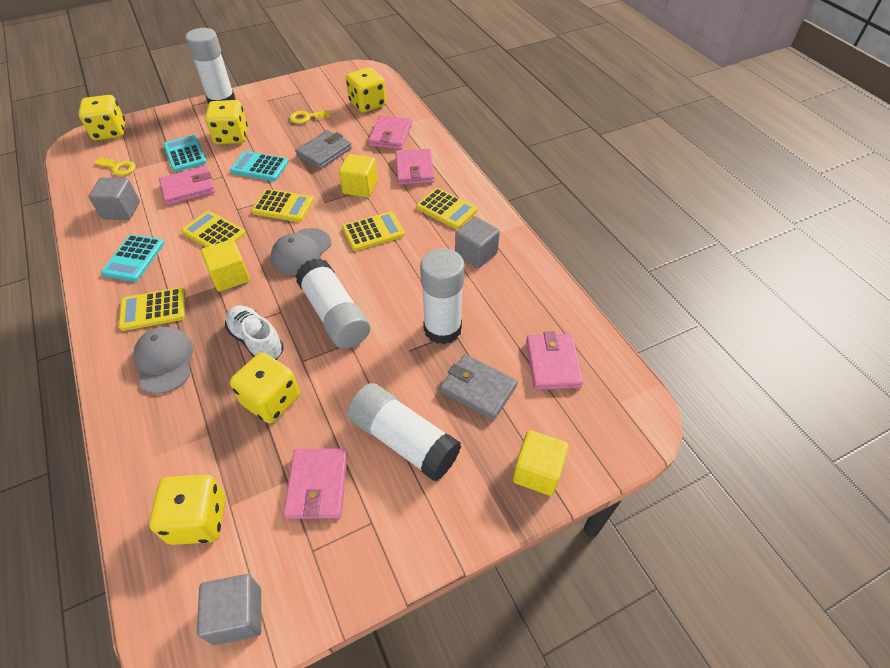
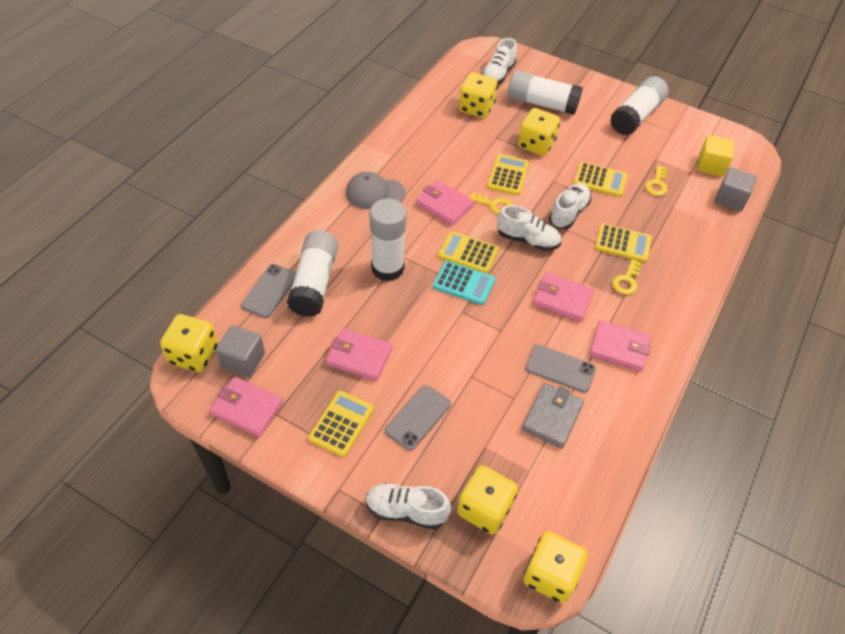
grey cap: [133,327,193,394] [271,228,331,275] = 2 -> [346,172,405,209] = 1
grey cube: [88,177,140,220] [197,574,262,645] [455,217,500,268] = 3 -> [215,325,265,378] [715,167,757,212] = 2
grey phone: none = 0 -> [241,264,296,318] [385,385,451,451] [525,344,596,393] = 3
grey wallet: [295,130,352,169] [440,354,518,421] = 2 -> [521,383,584,449] = 1
turquoise calculator: [101,234,165,282] [163,135,207,172] [230,151,289,181] = 3 -> [433,261,495,305] = 1
white shoe: [225,305,284,360] = 1 -> [366,483,451,529] [481,38,517,85] [497,205,561,251] [549,183,591,229] = 4
yellow cube: [201,239,250,292] [339,154,378,198] [513,430,569,496] = 3 -> [697,135,734,177] = 1
yellow key: [94,157,135,176] [290,110,330,124] = 2 -> [470,192,512,214] [612,259,643,295] [645,165,668,196] = 3

